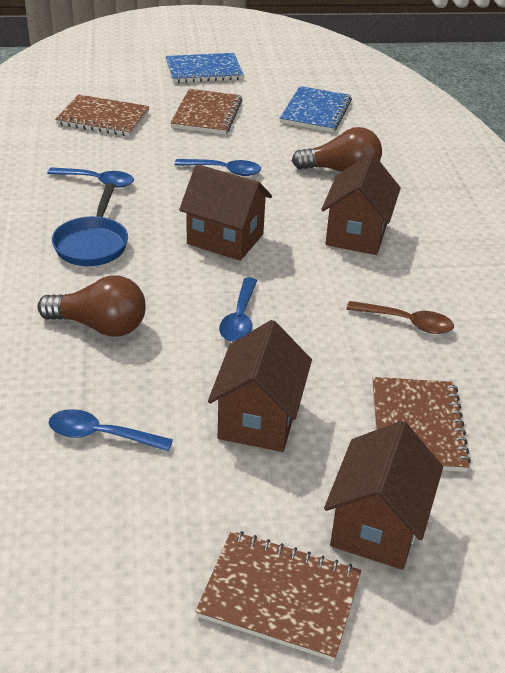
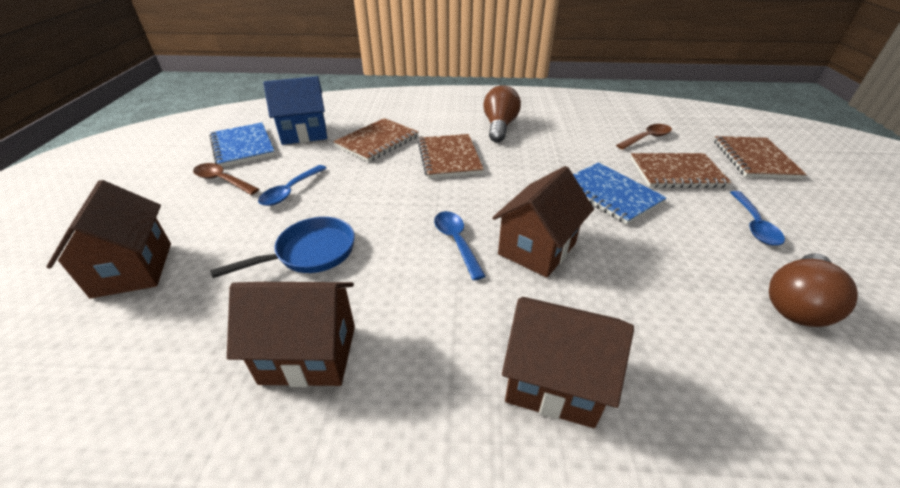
blue house: none = 0 -> [263,76,327,145] = 1
blue spoon: [47,167,134,188] [49,409,173,452] [174,159,261,176] [219,277,257,342] = 4 -> [258,165,327,206] [434,211,486,280] [730,191,785,246] = 3
brown spoon: [346,301,454,334] = 1 -> [193,163,259,195] [616,124,672,149] = 2

